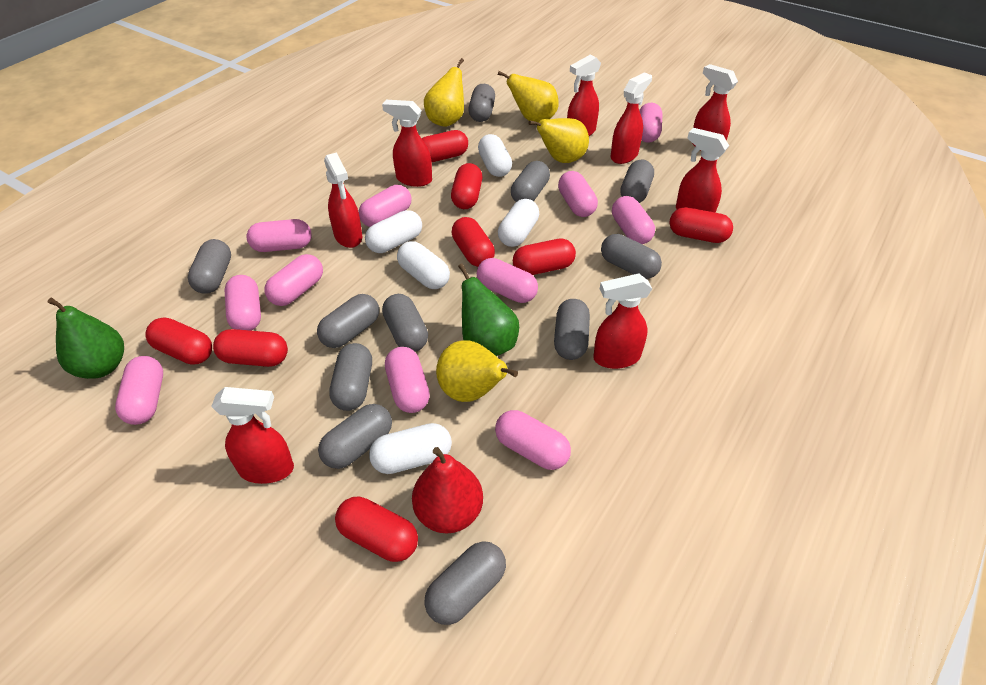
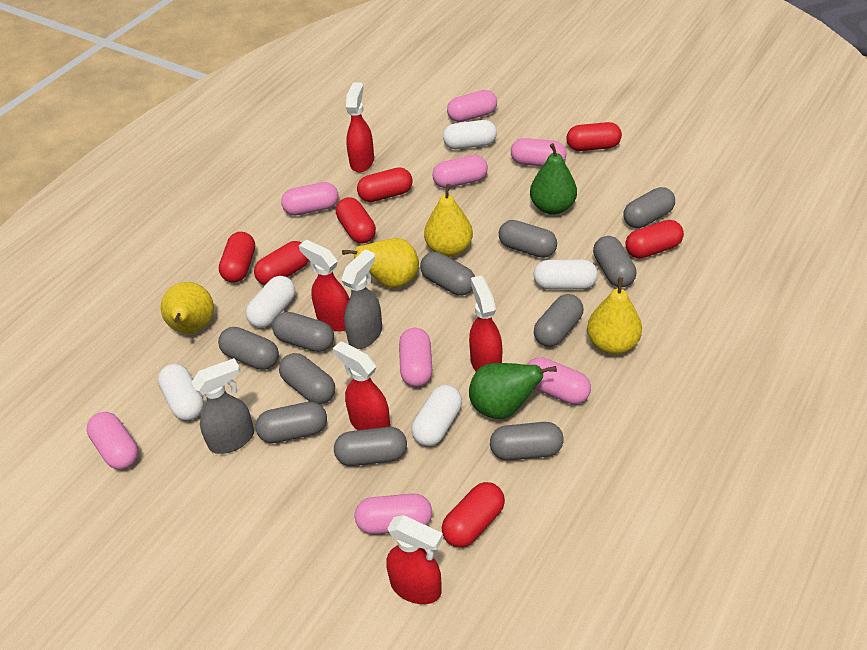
grey spray bottle: none = 0 -> [191,358,254,454] [341,249,382,349] = 2
pink capsule: [115,356,163,425] [225,275,261,331] [247,219,312,252] [265,254,323,306] [359,185,411,227] [385,347,430,413] [477,258,538,303] [495,410,571,470] [558,171,598,217] [612,196,655,244] [639,103,663,143] = 11 -> [87,412,139,470] [281,182,339,216] [354,494,432,534] [399,328,432,387] [432,155,488,188] [447,90,497,122] [511,138,566,166] [527,357,591,404] = 8
red capsule: [146,318,212,365] [213,329,288,367] [335,497,418,562] [421,130,468,162] [451,163,482,209] [452,217,495,267] [513,238,576,275] [669,207,733,243] = 8 -> [219,232,255,283] [254,241,309,285] [336,197,376,243] [357,167,413,202] [442,482,505,548] [567,122,622,151] [625,220,684,259] = 7
red pear: [412,447,483,534] = 1 -> none = 0
red spray bottle: [211,387,294,484] [324,152,363,248] [382,100,432,187] [567,55,601,136] [593,273,652,369] [611,72,652,164] [676,128,729,213] [693,64,738,147] = 8 -> [299,240,349,331] [333,341,390,430] [346,82,374,172] [386,515,443,604] [469,275,502,371] = 5

